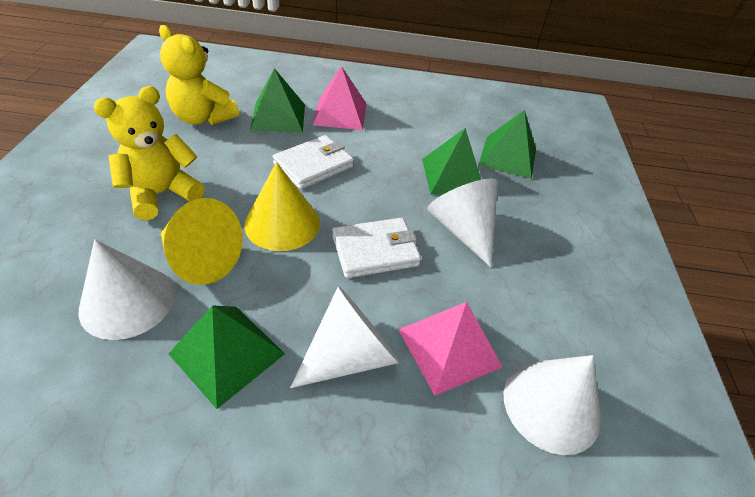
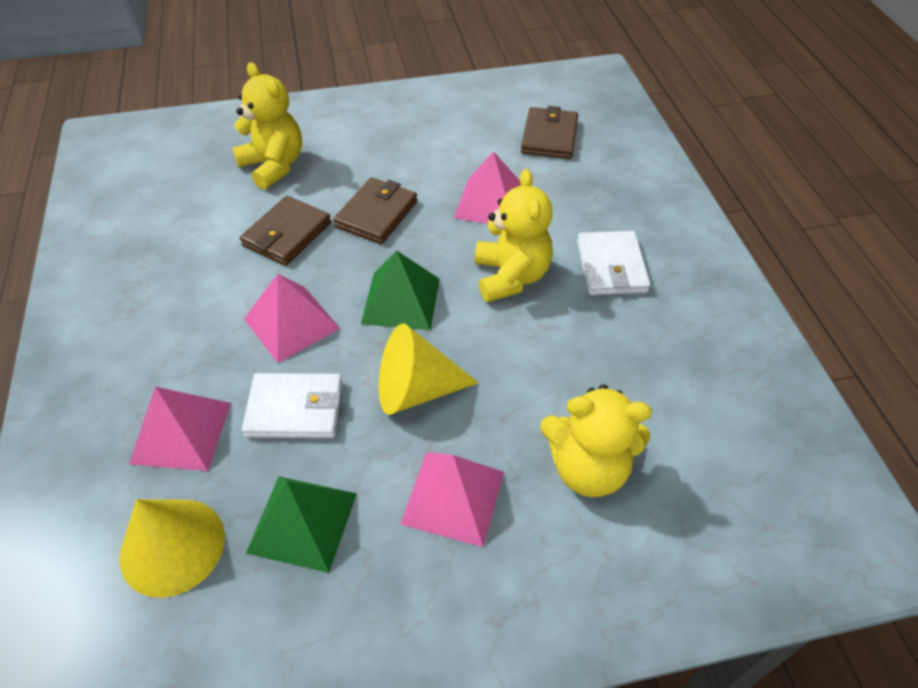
brown wallet: none = 0 -> [240,196,331,266] [333,177,417,244] [521,106,578,159] = 3
green pyramid: [169,305,285,409] [250,68,305,132] [422,128,481,195] [479,110,536,179] = 4 -> [246,477,357,573] [361,250,440,330] = 2
pink pyramid: [313,66,366,130] [398,302,502,396] = 2 -> [129,387,231,471] [244,274,340,363] [400,452,504,547] [454,151,521,224] = 4
white cone: [78,239,175,340] [290,286,399,388] [427,179,498,267] [504,355,601,455] = 4 -> none = 0
yellow teddy bear: [94,86,205,221] [159,25,239,125] = 2 -> [232,62,302,190] [475,169,553,302] [540,384,652,497] = 3

